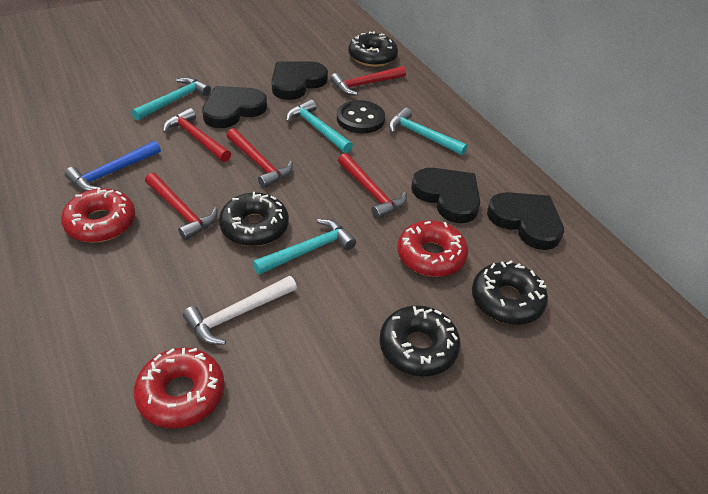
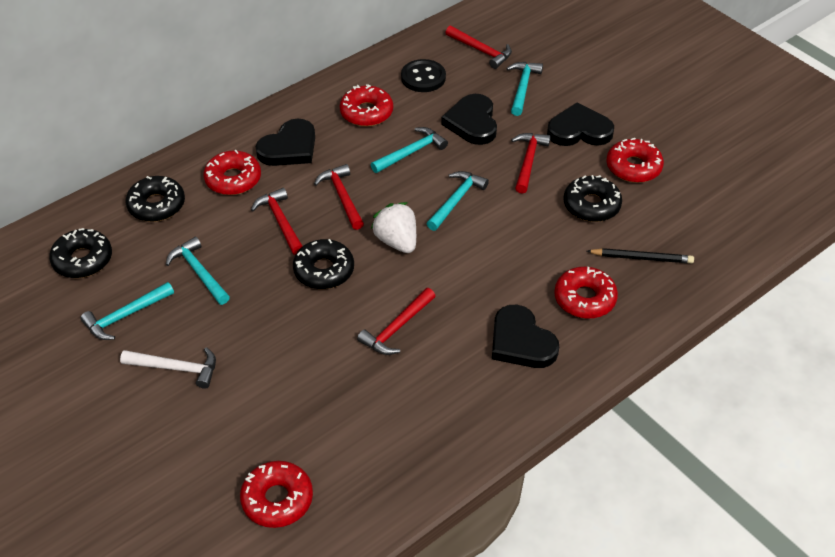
black pencil: none = 0 -> [587,248,694,264] = 1
blue hammer: [65,141,161,191] = 1 -> none = 0
red donut: [61,188,135,242] [134,348,225,428] [397,220,468,277] = 3 -> [204,150,261,195] [240,461,313,528] [340,84,393,127] [554,267,618,319] [607,138,664,183] = 5
turquoise hammer: [132,77,211,121] [253,219,356,275] [286,100,353,153] [389,107,468,155] = 4 -> [80,282,174,340] [166,237,230,305] [371,127,448,173] [427,171,489,231] [506,62,543,116] = 5
white strawberry: none = 0 -> [371,202,416,253] = 1

